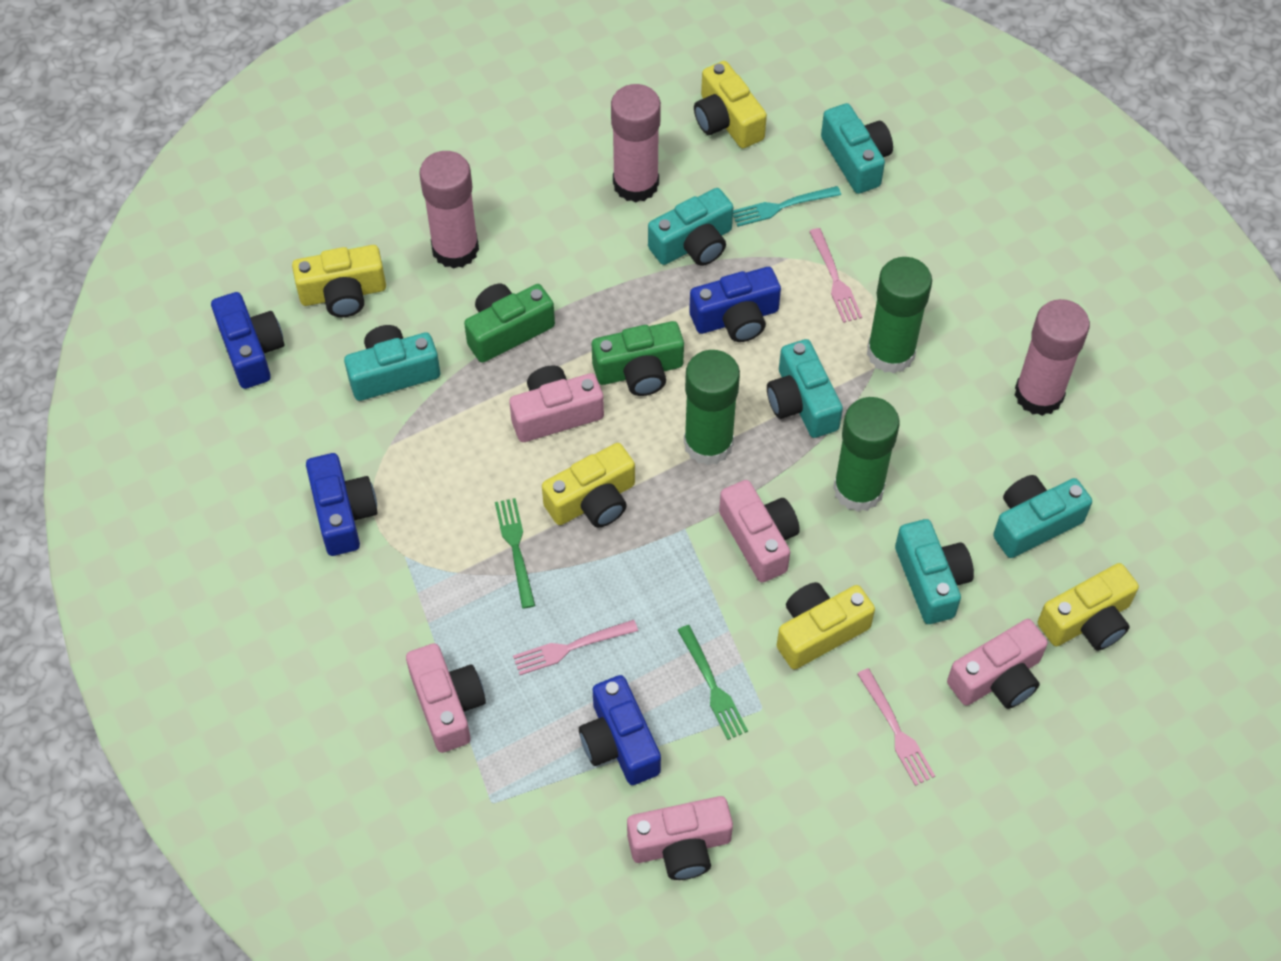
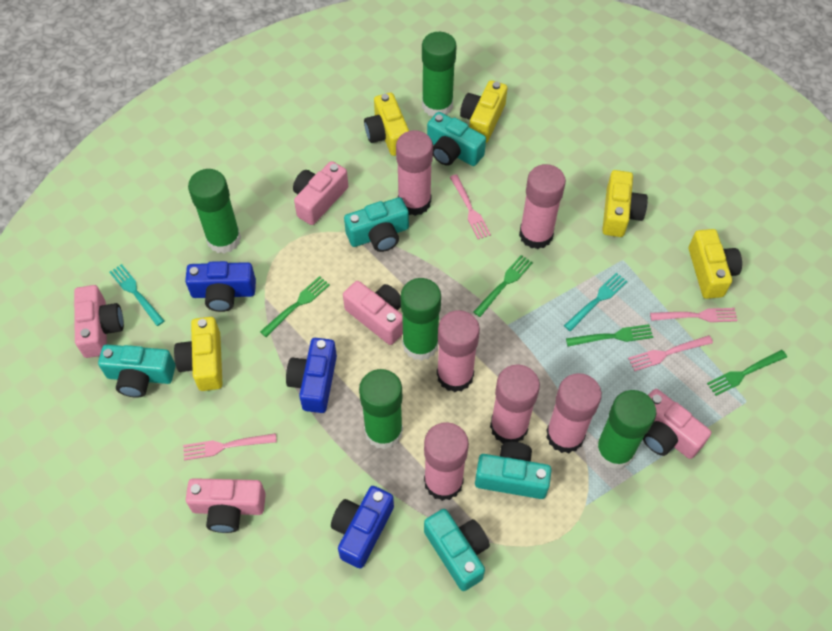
blue camera: [211,292,284,389] [306,453,378,556] [579,675,661,785] [689,267,781,342] = 4 -> [185,261,256,312] [286,338,337,413] [331,486,394,568] = 3
green camera: [464,284,555,363] [592,321,684,396] = 2 -> none = 0
green fork: [495,498,535,609] [678,625,748,740] = 2 -> [260,276,330,337] [473,255,533,317] [566,324,653,346] [707,350,787,396] = 4
green glue stick: [684,350,740,465] [833,397,899,512] [867,257,932,373] = 3 -> [188,169,241,254] [359,369,403,449] [401,278,441,361] [422,32,457,116] [595,390,656,469] = 5
pink fork: [513,620,638,675] [809,228,862,323] [857,668,935,786] = 3 -> [183,433,277,461] [450,174,491,239] [628,335,713,371] [650,308,738,322] = 4
pink glue stick: [419,151,479,269] [611,84,661,203] [1014,299,1090,416] = 3 -> [396,130,433,216] [424,422,469,501] [437,310,480,392] [490,364,540,444] [519,164,566,249] [546,373,602,453] = 6
turquoise camera: [344,325,440,401] [648,188,733,266] [767,339,843,438] [821,103,893,194] [895,519,974,624] [993,475,1092,558] = 6 -> [98,345,175,398] [344,197,409,252] [424,509,490,591] [427,112,486,166] [475,442,551,499] = 5
turquoise fork: [733,186,841,227] = 1 -> [110,264,164,326] [564,273,628,331] = 2

